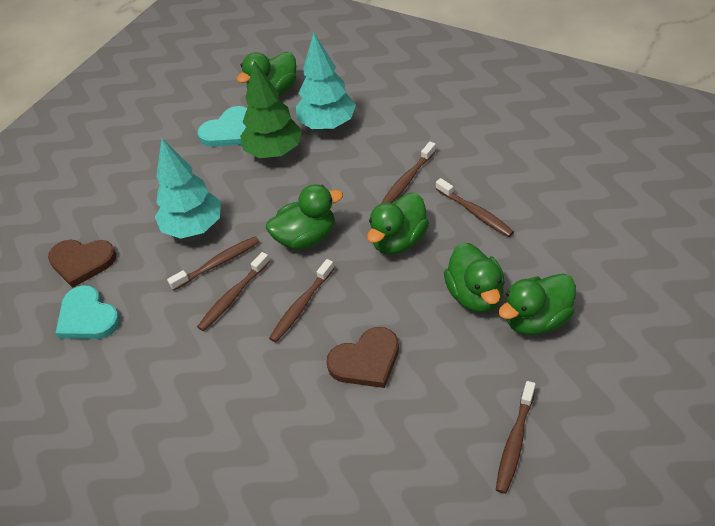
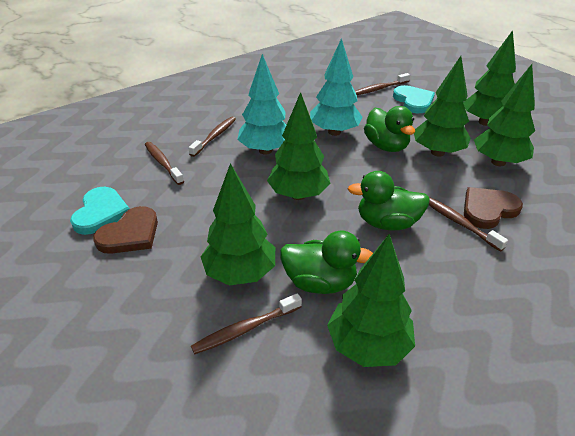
brown toothbrush: [167,236,260,291] [197,252,270,331] [269,259,334,342] [381,142,436,204] [436,178,514,237] [496,381,536,494] = 6 -> [145,142,184,185] [188,116,236,157] [191,293,302,354] [355,73,410,95] [429,197,508,252] = 5
green duck: [236,52,296,96] [266,184,343,250] [367,193,429,254] [444,242,505,313] [498,274,576,335] = 5 -> [280,230,373,294] [348,171,430,231] [364,106,415,152] = 3
green tree: [240,60,302,158] = 1 -> [201,163,275,286] [267,92,331,200] [327,234,415,367] [414,56,471,156] [463,30,516,126] [474,64,535,166] = 6

